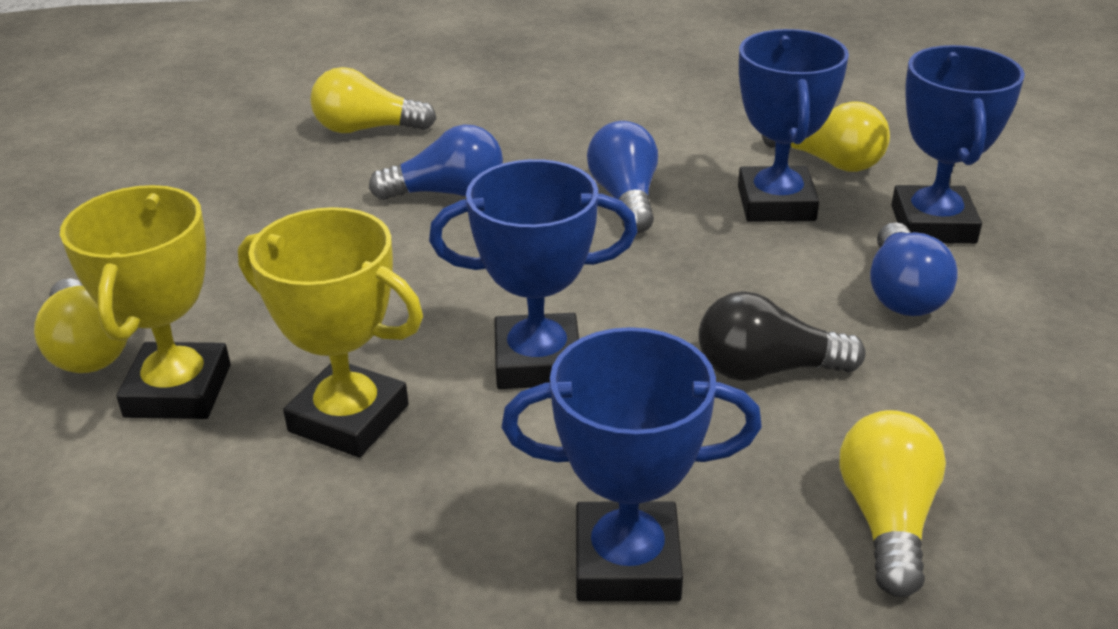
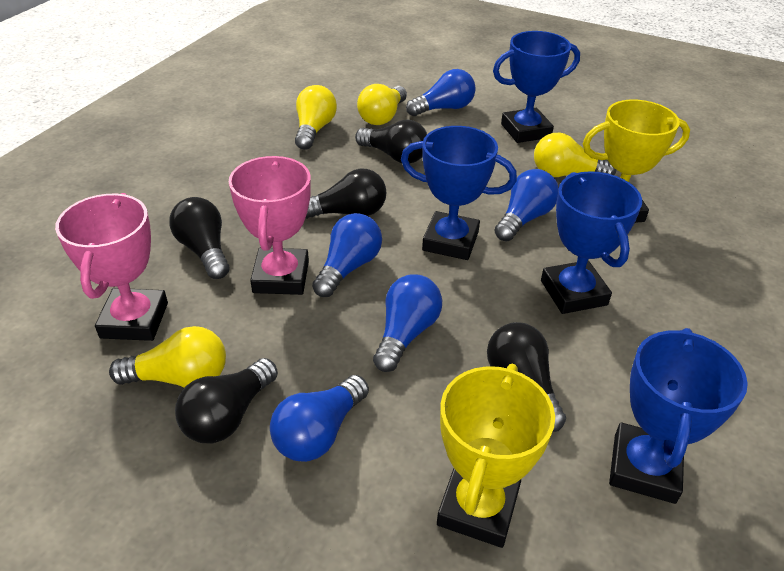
black light bulb: [698,291,865,381] = 1 -> [169,197,229,279] [175,358,278,444] [305,168,387,219] [355,120,427,163] [487,322,566,432] = 5
blue light bulb: [369,124,503,200] [587,121,658,234] [870,222,958,316] = 3 -> [270,375,369,462] [312,213,382,297] [373,274,442,372] [406,69,476,116] [494,169,559,241] = 5
pink trophy: none = 0 -> [55,193,168,341] [229,156,311,295] = 2

